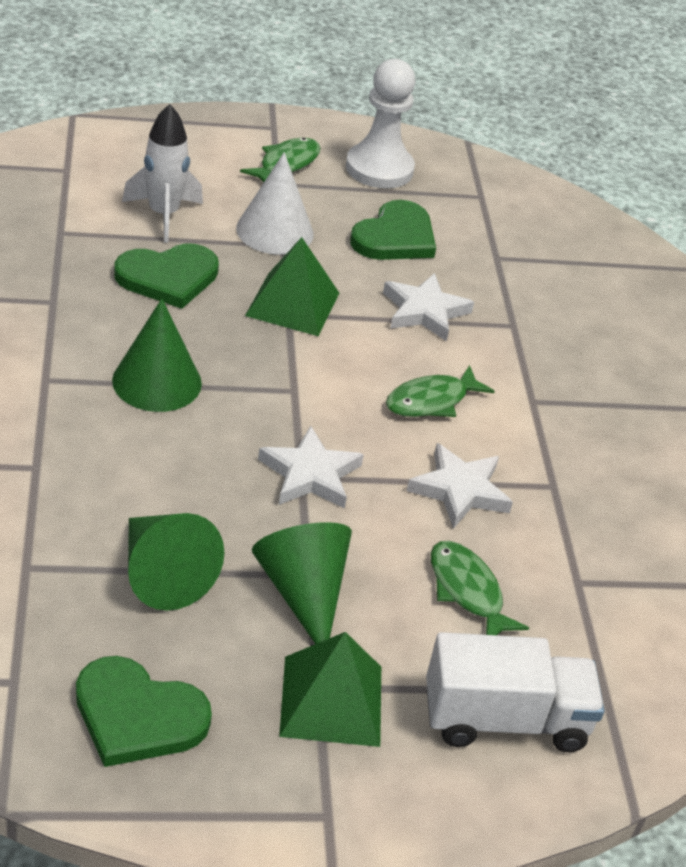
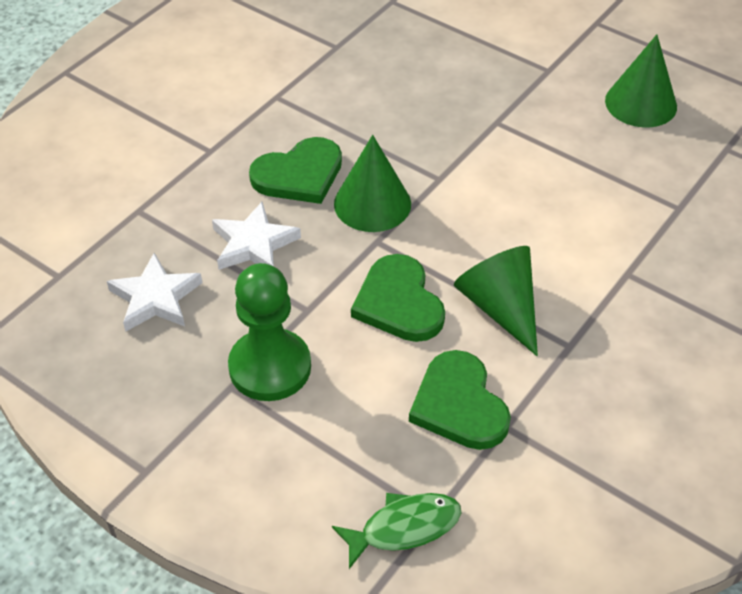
green fish: [240,138,321,182] [386,365,495,417] [431,541,529,635] = 3 -> [332,493,461,569] = 1
green pawn: none = 0 -> [228,263,311,401] = 1
green pyramid: [245,237,339,336] [279,632,381,747] = 2 -> none = 0
white cone: [236,152,314,255] = 1 -> none = 0
white pawn: [346,59,415,188] = 1 -> none = 0
white rocket: [122,104,203,243] = 1 -> none = 0
white star: [258,426,364,509] [383,273,474,341] [407,443,513,529] = 3 -> [107,253,202,332] [212,202,301,270] = 2
white truck: [426,632,605,752] = 1 -> none = 0

